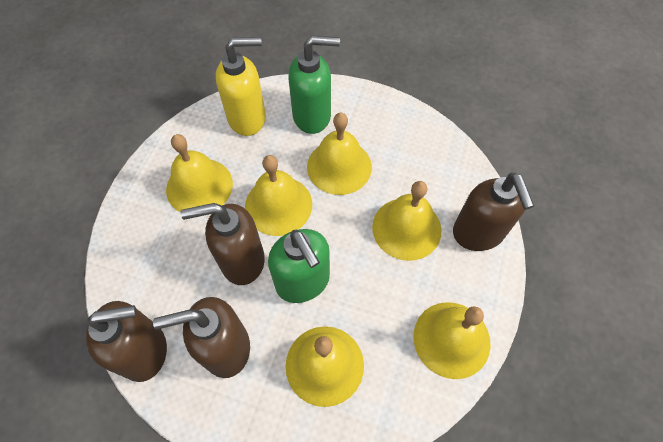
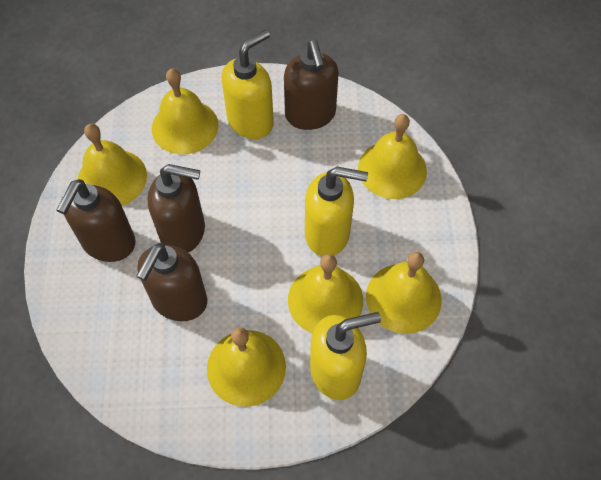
green soap dispenser: [268,229,330,303] [288,36,340,134] = 2 -> none = 0
yellow soap dispenser: [216,37,266,136] = 1 -> [222,30,274,139] [305,167,368,257] [310,312,381,400] = 3

